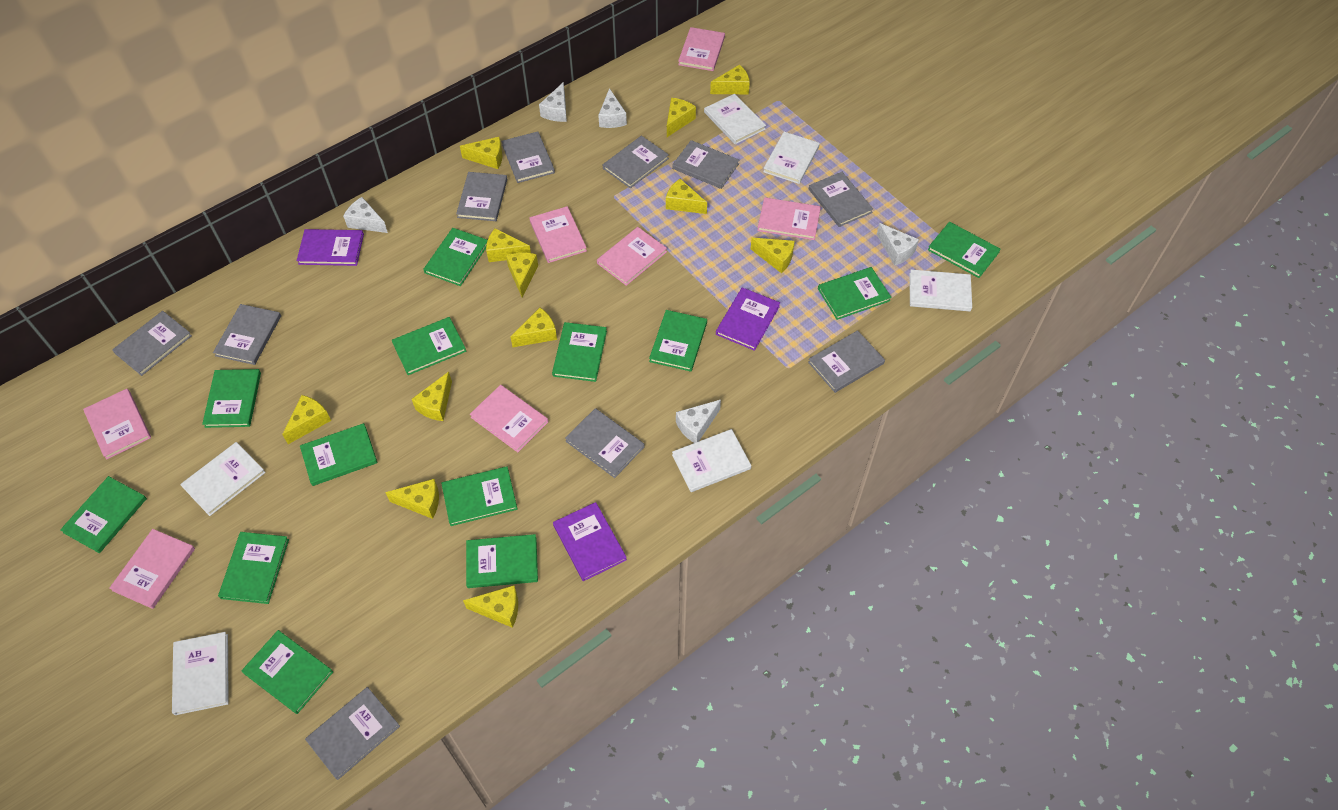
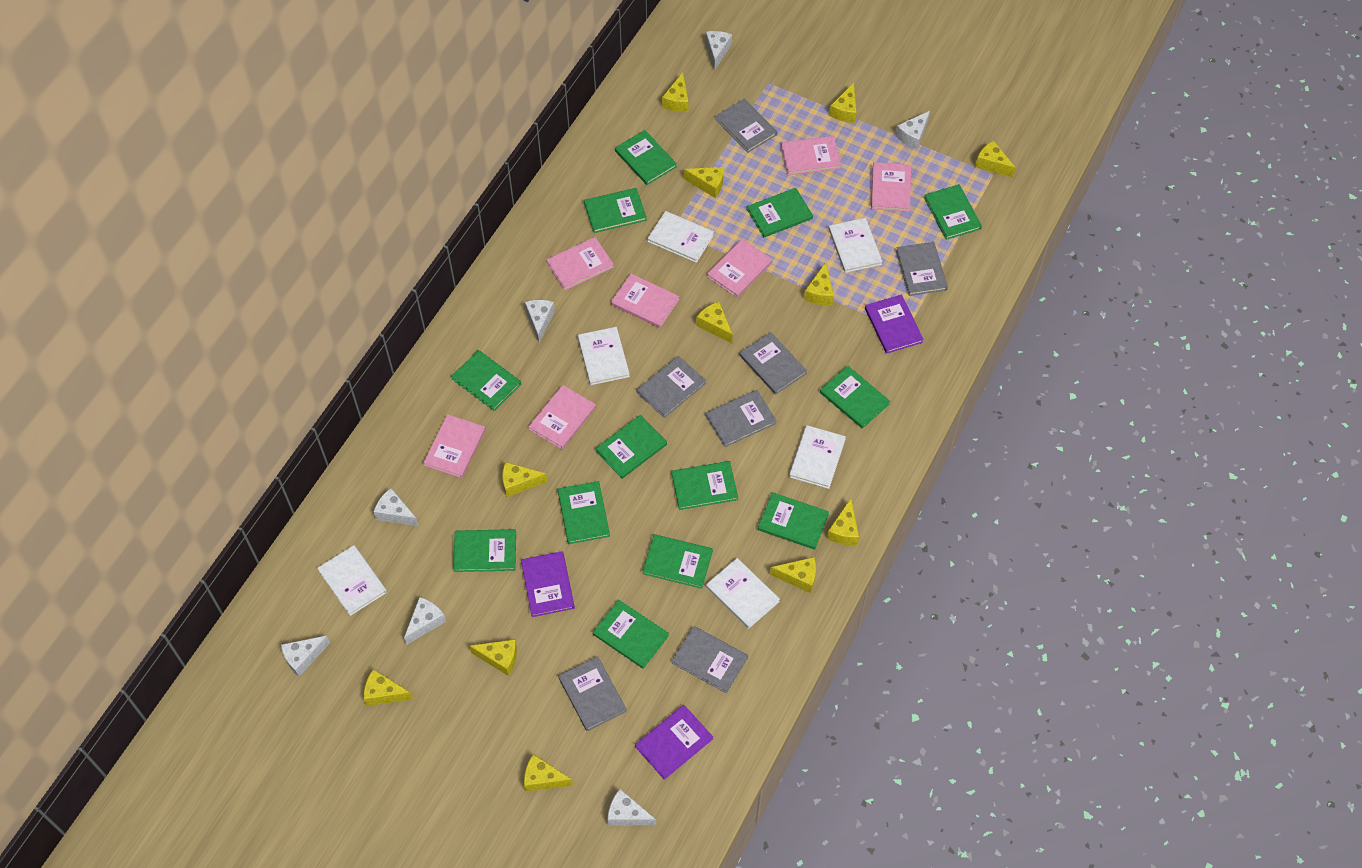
grey book: [112,311,192,376] [213,304,281,365] [305,687,400,780] [456,172,507,221] [501,131,555,183] [565,408,645,478] [603,136,669,188] [672,140,739,189] [808,330,885,393] [809,172,873,227] = 10 -> [558,656,627,731] [636,356,706,418] [672,626,748,693] [706,390,777,447] [715,99,777,153] [740,332,807,395] [896,242,948,296] = 7
white cheese: [343,197,388,233] [539,82,567,122] [598,88,627,128] [676,400,721,443] [877,223,919,266] = 5 -> [281,636,330,677] [373,488,419,526] [404,597,446,645] [525,300,555,343] [608,789,656,826] [706,31,732,71] [895,111,930,149] = 7

